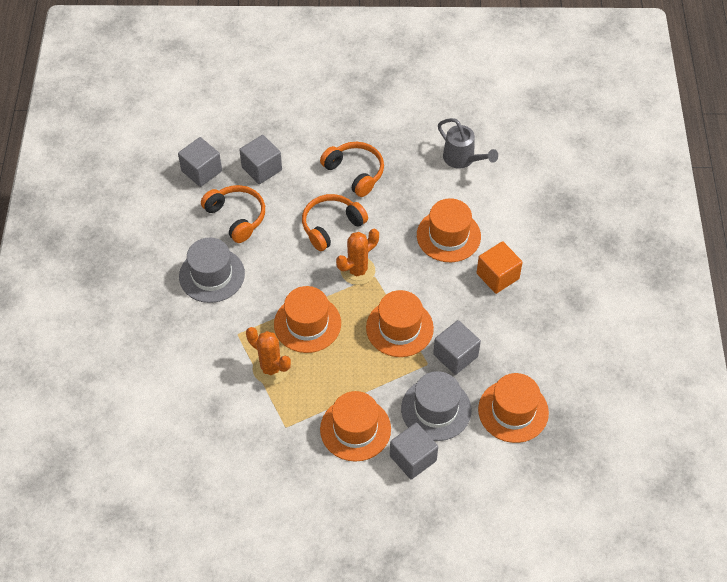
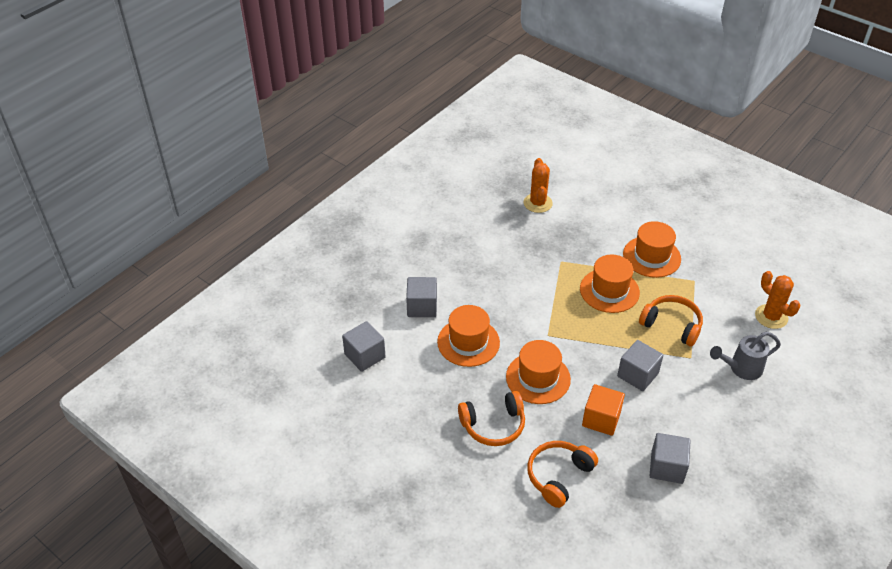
grey hat: [179,238,245,303] [401,371,471,441] = 2 -> none = 0
orange hat: [274,286,341,353] [320,391,391,462] [366,290,434,357] [417,198,481,262] [478,373,549,443] = 5 -> [437,305,500,367] [506,340,571,404] [580,255,640,313] [623,221,681,278] = 4

